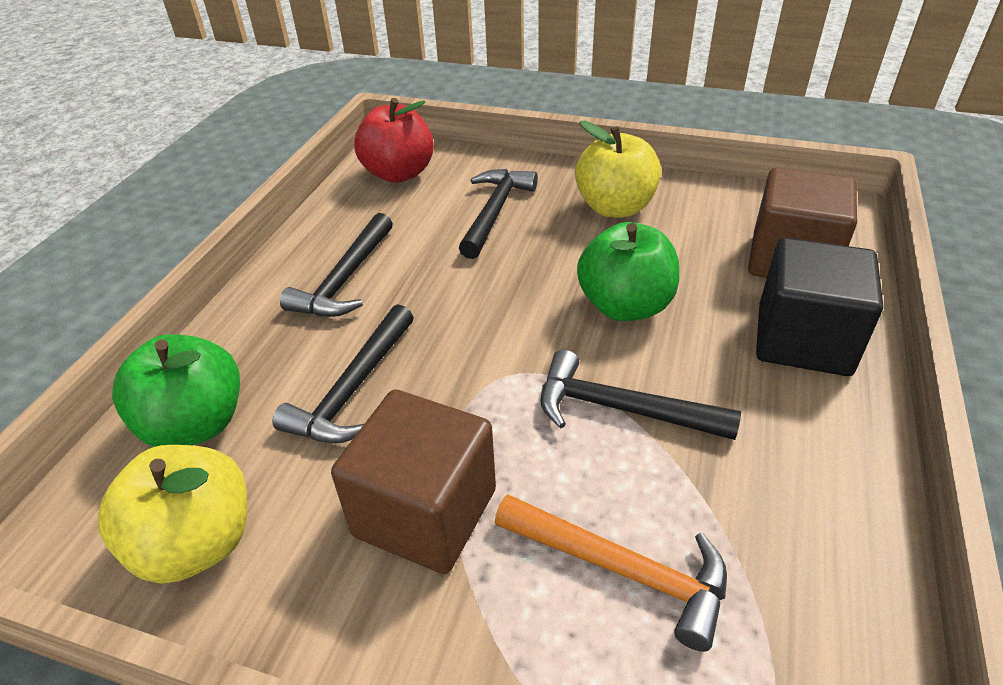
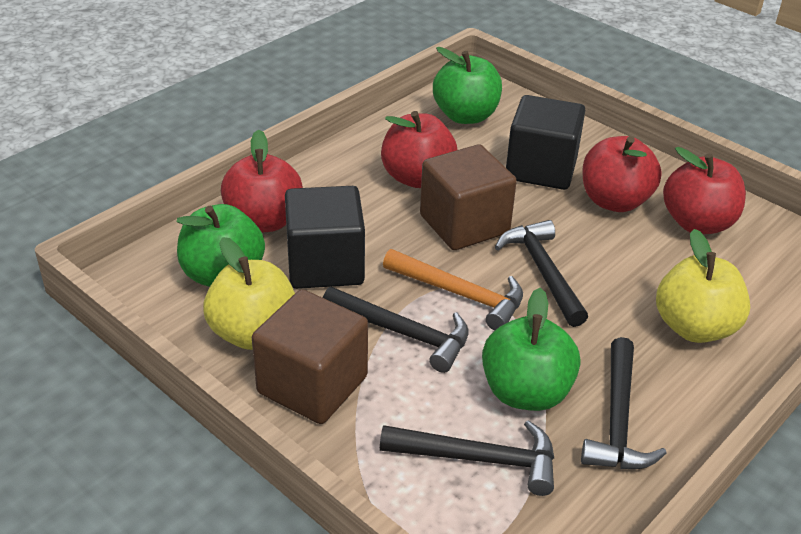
black cube: [756,238,883,376] = 1 -> [285,186,365,289] [506,95,585,190] = 2
green apple: [112,334,240,447] [577,222,679,321] = 2 -> [177,204,265,287] [433,47,502,124] [482,288,580,411] = 3
red apple: [354,98,434,183] = 1 -> [221,129,303,232] [381,111,457,188] [583,136,662,212] [663,147,746,234] = 4

